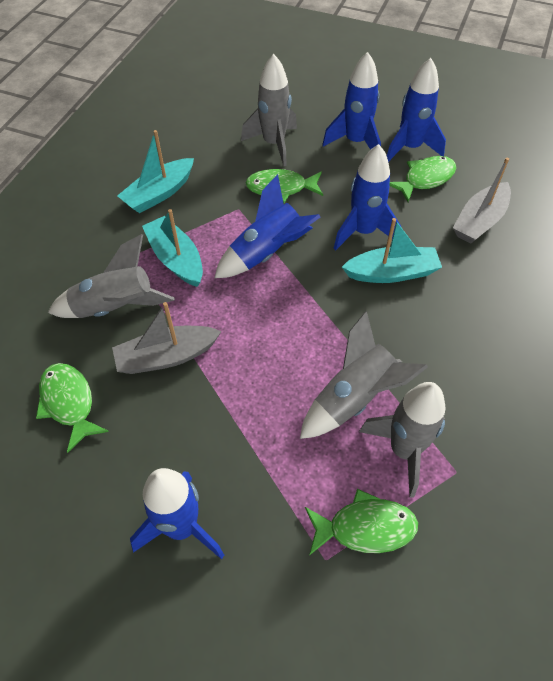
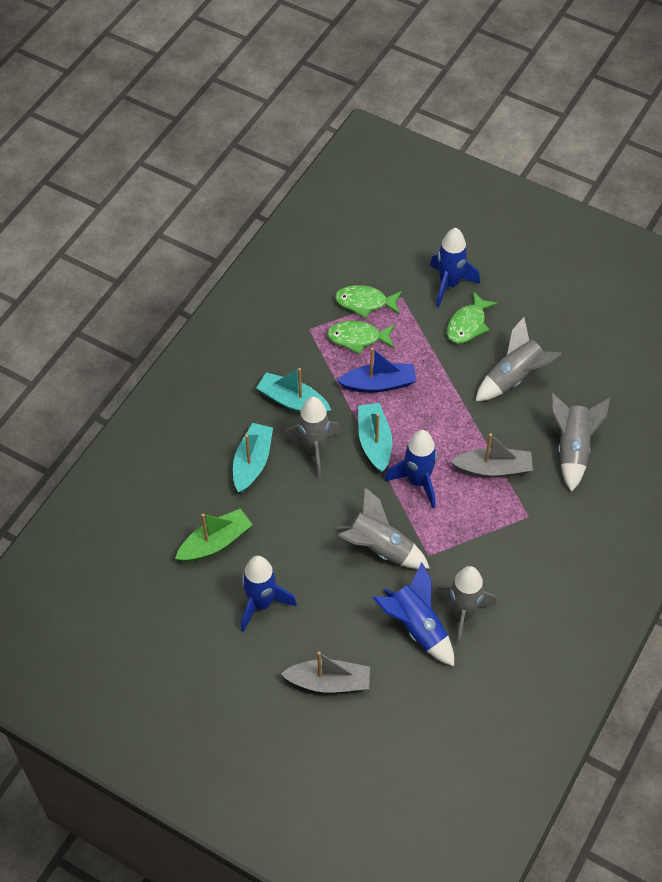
blue boat: none = 0 -> [337,348,417,393] = 1
blue rocket: [130,468,224,559] [214,174,320,278] [322,52,381,150] [334,144,401,250] [387,58,446,162] = 5 -> [241,556,297,632] [373,562,454,666] [384,430,437,508] [430,227,480,307] = 4
green boat: none = 0 -> [175,509,253,562] = 1
green fish: [36,363,109,453] [245,169,323,203] [305,489,418,556] [390,156,456,202] = 4 -> [327,320,395,355] [335,285,402,319] [447,291,498,344] = 3
grey rocket: [48,234,175,318] [241,54,297,166] [300,311,428,439] [359,382,446,498] = 4 -> [283,397,341,478] [335,487,430,569] [435,566,496,646] [475,316,562,402] [551,392,610,492] = 5

